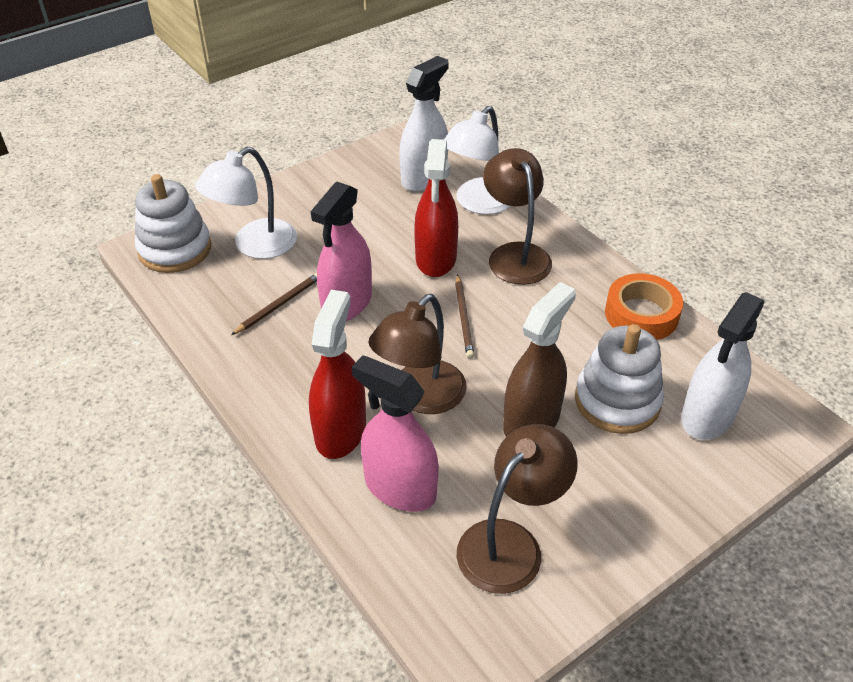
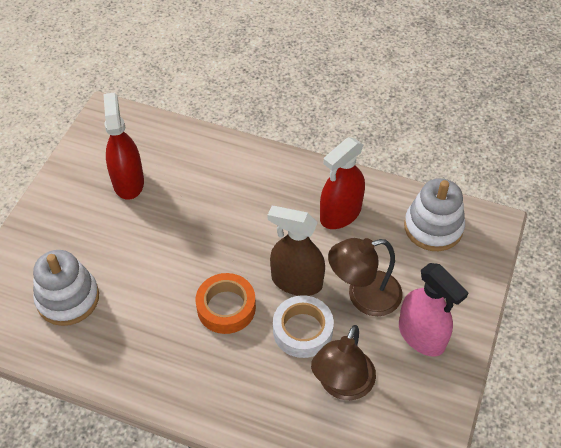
brown lamp: [368,294,467,414] [457,424,578,594] [483,148,552,285] = 3 -> [311,325,376,400] [328,238,402,316] = 2
brown pencil: [231,273,317,335] [455,274,474,359] = 2 -> none = 0
pink spray bottle: [311,182,372,321] [352,356,439,512] = 2 -> [399,263,468,357] = 1
white lamp: [195,147,297,259] [444,106,510,214] = 2 -> none = 0
white spray bottle: [399,56,449,191] [681,292,765,440] = 2 -> none = 0
white tape: none = 0 -> [273,295,334,358] = 1

